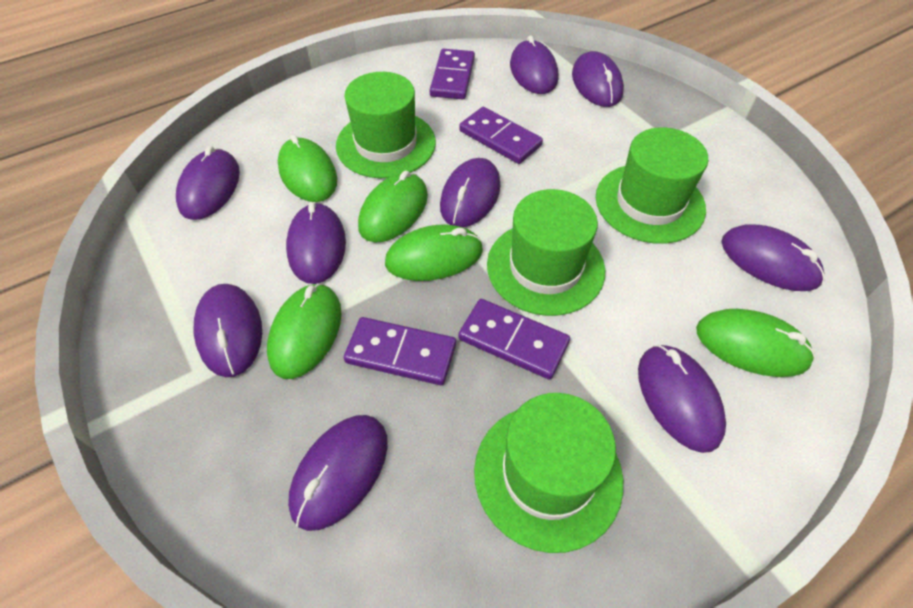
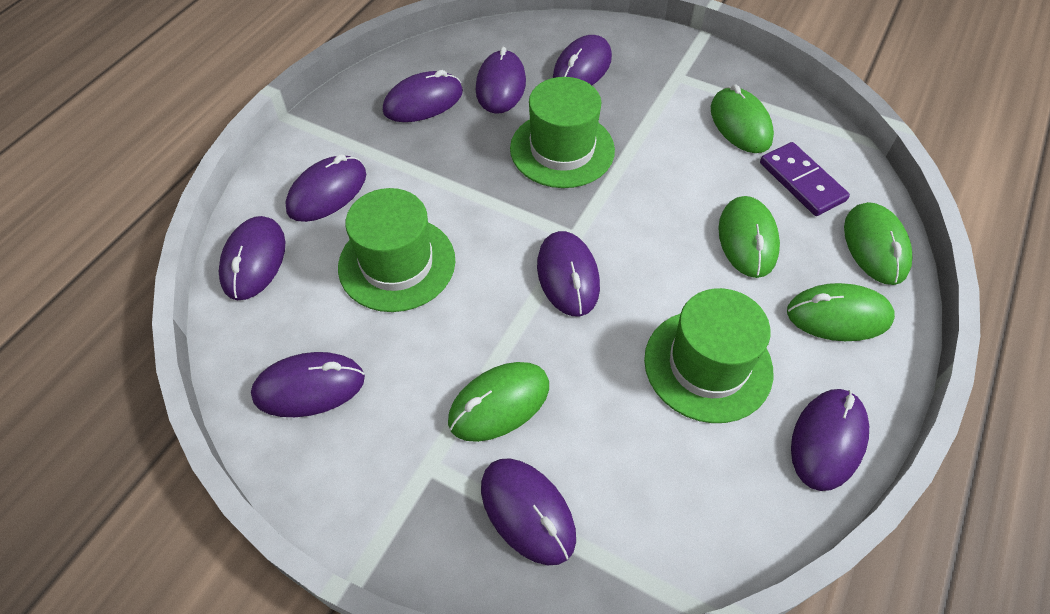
green hat: [336,72,436,178] [474,393,623,553] [487,189,605,316] [596,127,708,244] = 4 -> [338,188,455,312] [510,77,615,188] [644,288,773,423] = 3
purple domino: [344,317,456,385] [430,49,475,99] [458,299,570,380] [459,107,543,164] = 4 -> [760,142,850,216] = 1

